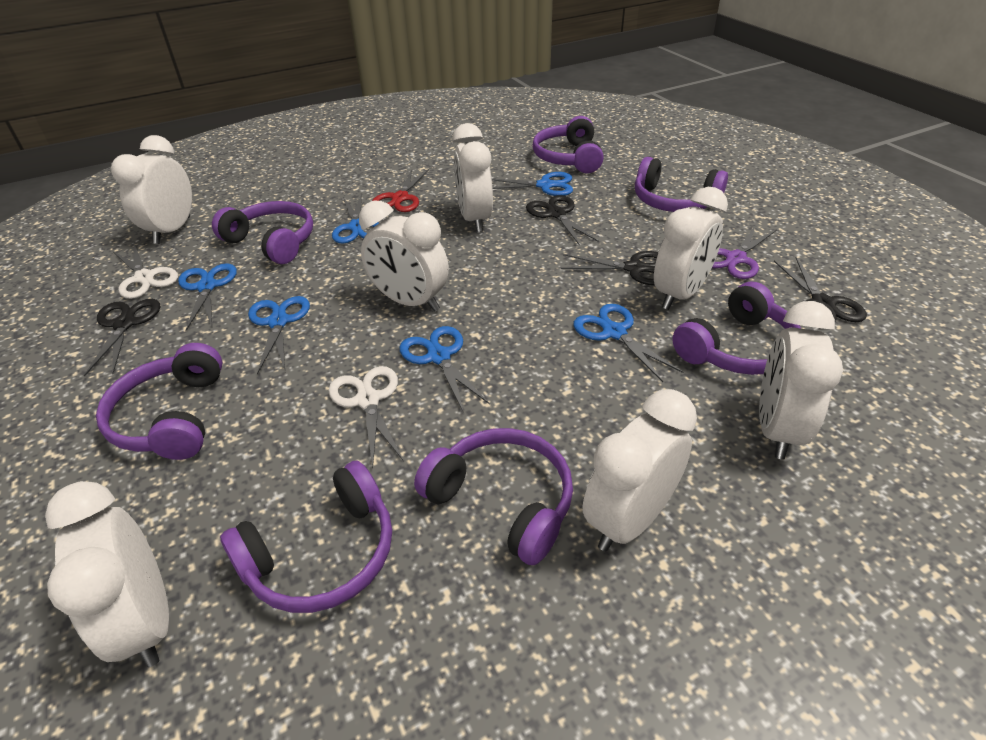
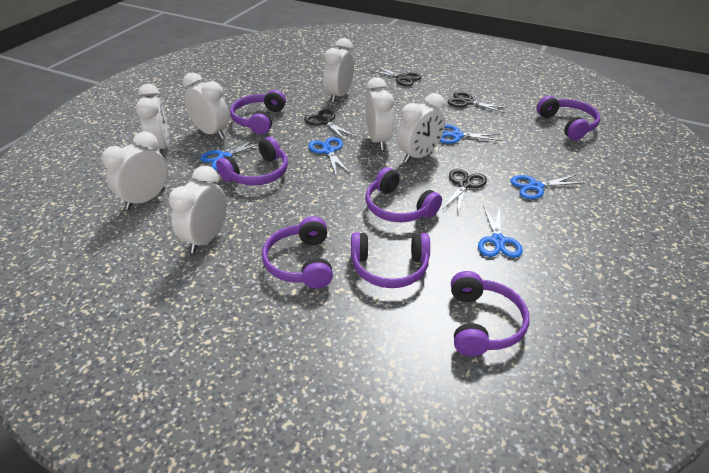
blue scissors: [178,263,237,331] [248,296,310,374] [332,193,379,244] [400,326,489,411] [492,172,573,196] [573,304,683,382] = 6 -> [201,137,259,170] [308,137,350,174] [440,124,502,144] [478,205,523,258] [510,175,585,199] = 5
purple scissors: [712,225,777,279] = 1 -> none = 0
red scissors: [372,169,429,212] = 1 -> none = 0
white scissors: [113,242,178,299] [329,366,403,468] = 2 -> none = 0

